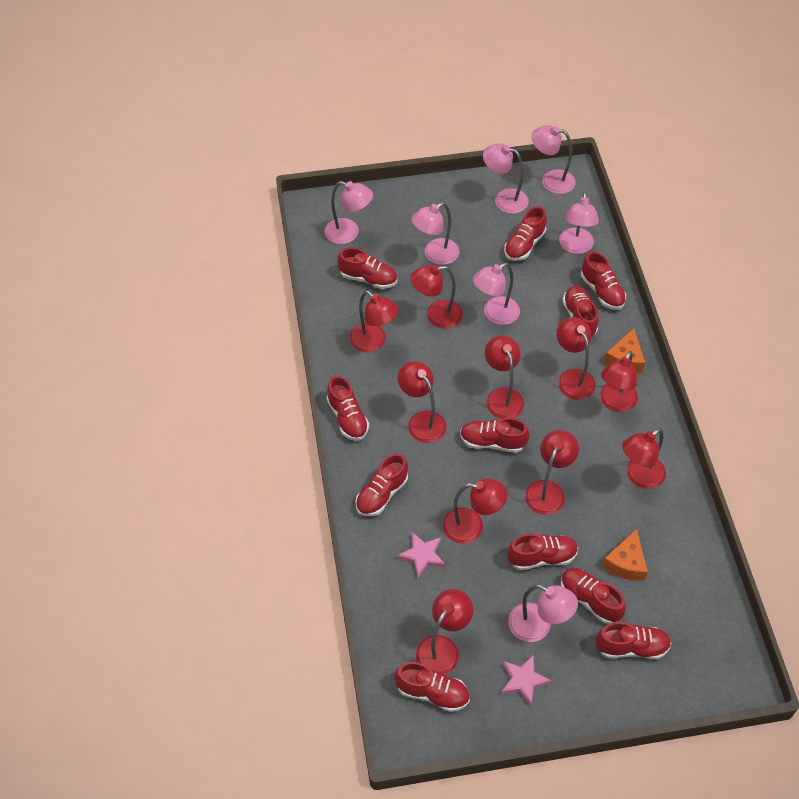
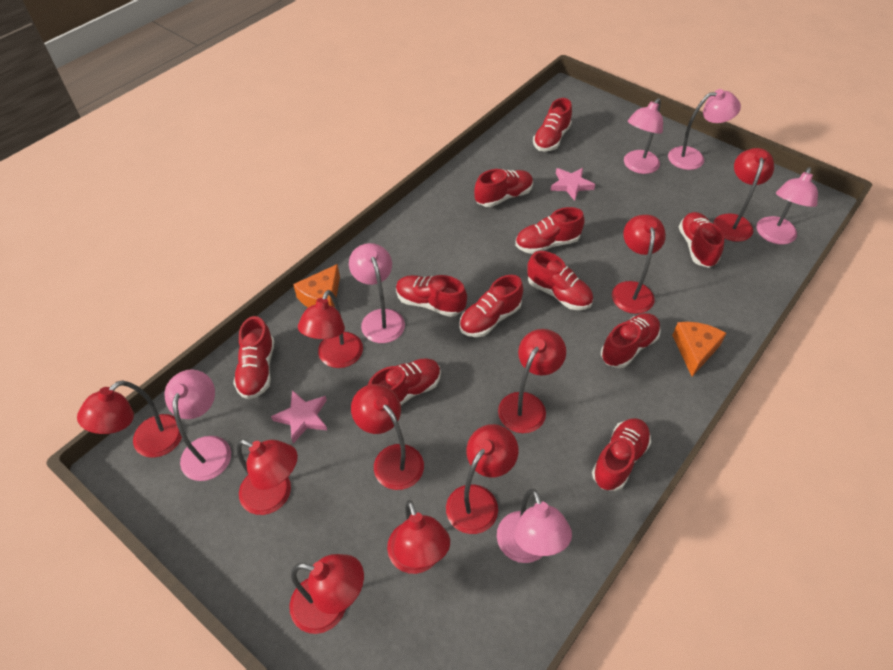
pink lamp: [324,181,373,244] [411,202,459,265] [473,263,520,325] [483,143,529,214] [508,584,578,642] [531,125,576,194] [559,192,599,254] = 7 -> [165,369,231,481] [349,243,405,343] [497,489,572,563] [624,98,663,174] [668,89,741,170] [757,167,818,245] = 6

